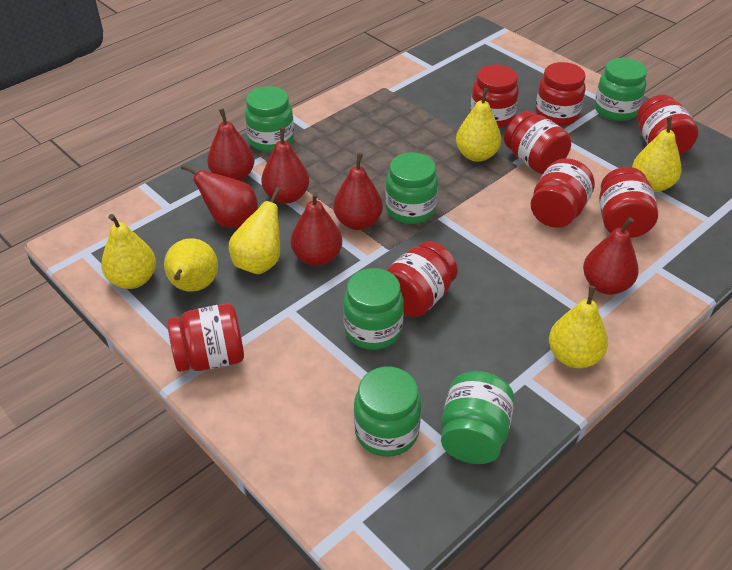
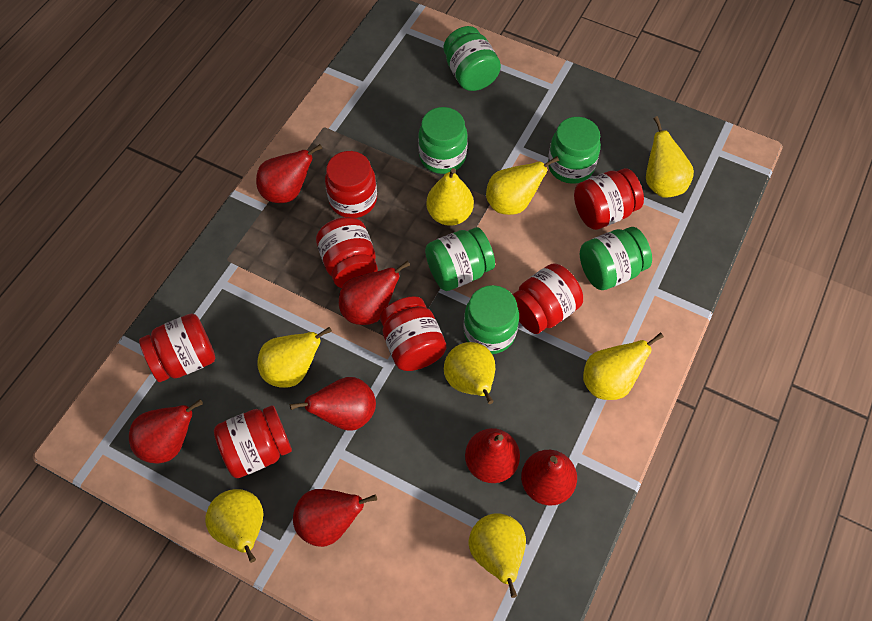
red jar: [167,303,244,372] [386,241,458,317] [470,65,519,128] [504,111,571,174] [531,158,595,228] [535,62,586,126] [599,167,658,238] [637,95,699,156] = 8 -> [139,313,215,382] [214,405,292,478] [316,217,378,288] [325,151,377,218] [380,296,446,371] [512,263,583,334] [574,168,644,230] = 7
red pear: [181,164,258,228] [207,109,254,181] [261,128,309,204] [291,192,342,266] [333,153,383,230] [583,217,639,295] = 6 -> [129,399,203,464] [256,144,322,203] [290,377,376,431] [293,489,377,547] [339,261,410,325] [465,428,520,483] [521,450,577,506] = 7
yellow pear: [101,214,156,289] [164,238,218,292] [229,187,281,274] [456,88,501,162] [549,286,608,369] [632,117,682,192] = 6 -> [205,489,264,563] [258,327,332,388] [426,168,474,226] [444,342,495,404] [469,513,526,598] [486,156,559,215] [583,332,664,400] [646,116,694,197] = 8

